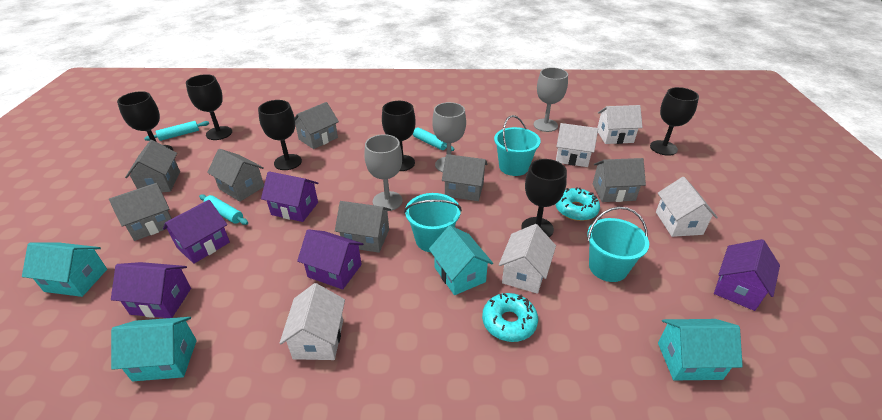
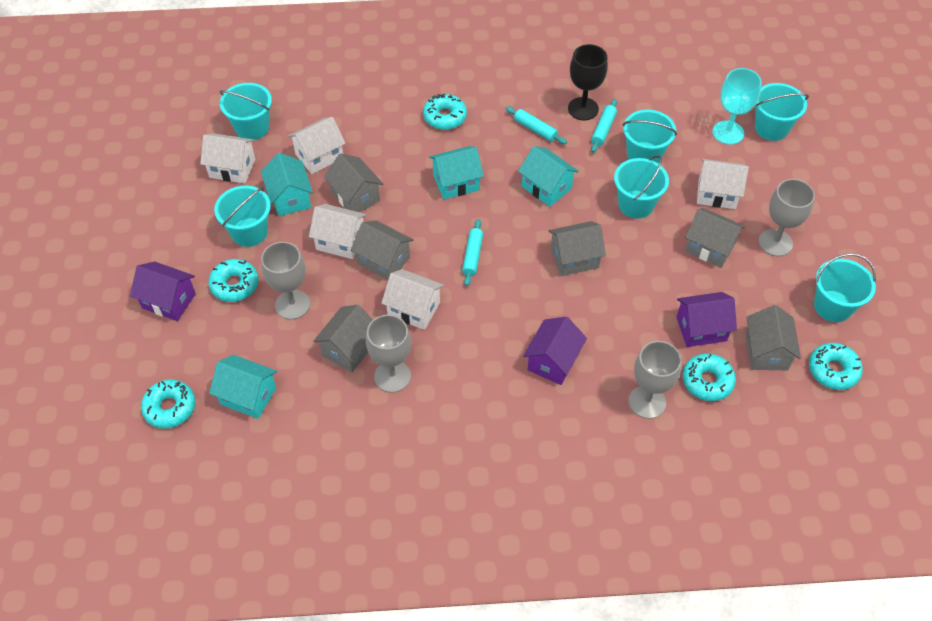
black goblet: [117,91,173,150] [186,74,232,140] [258,100,302,170] [382,101,416,171] [521,159,567,237] [650,87,699,156] = 6 -> [568,44,608,120] = 1
grey goblet: [364,134,403,211] [432,102,466,172] [533,67,568,132] = 3 -> [261,242,310,320] [366,315,411,393] [629,341,682,419] [759,179,815,256] = 4
grey house: [109,183,172,241] [125,140,180,192] [207,149,264,201] [295,102,339,149] [335,201,391,253] [442,154,488,201] [593,158,646,202] = 7 -> [313,305,373,372] [324,153,383,212] [351,221,414,280] [549,221,606,276] [685,208,745,268] [746,305,801,370] = 6
purple house: [111,262,191,318] [163,200,230,264] [261,171,318,222] [297,229,363,290] [714,239,780,311] = 5 -> [130,261,196,321] [523,317,587,385] [677,292,737,347] = 3
turquoise bucket: [404,193,462,252] [494,115,541,176] [587,207,649,282] = 3 -> [214,186,271,247] [220,83,272,140] [614,155,669,218] [623,110,677,164] [755,83,809,141] [814,253,876,322] = 6
turquoise donut: [482,293,538,342] [555,187,600,221] = 2 -> [141,380,195,429] [209,259,258,302] [423,94,467,130] [683,353,736,401] [809,343,863,390] = 5
turquoise goblet: none = 0 -> [712,68,762,145] = 1

